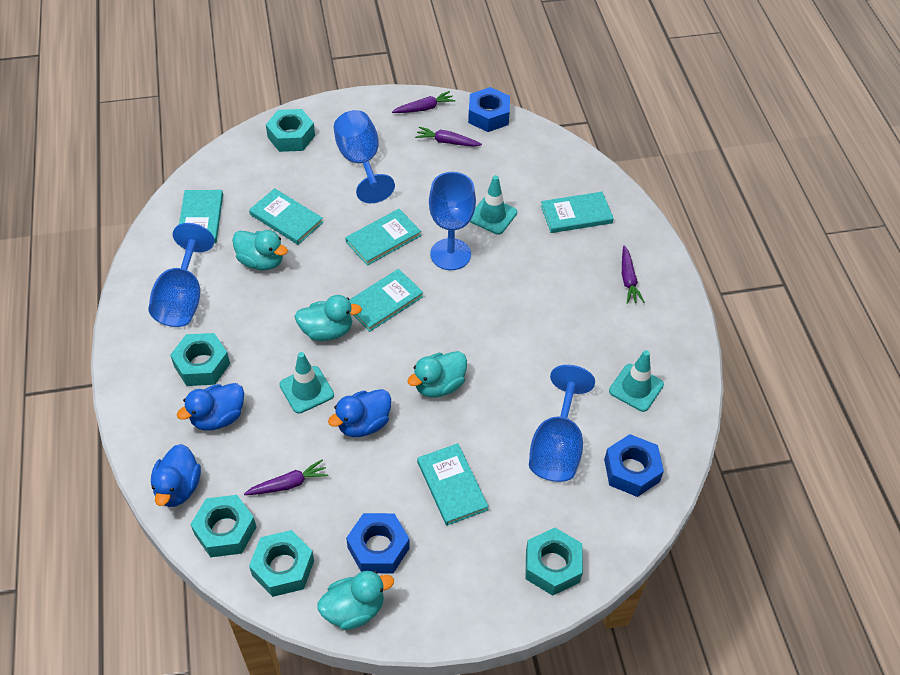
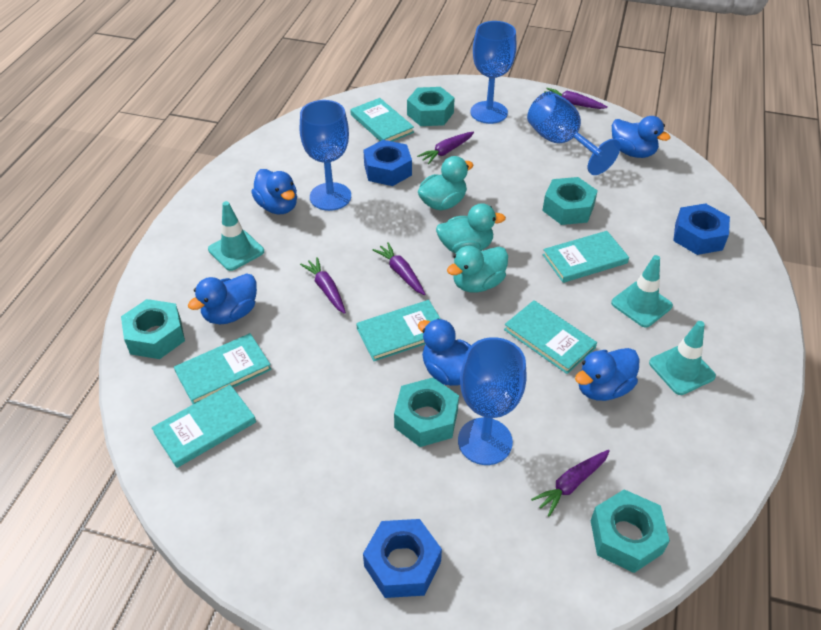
blue duck: [151,444,201,507] [177,383,244,431] [328,389,391,437] = 3 -> [188,273,257,324] [251,169,297,214] [418,319,471,386] [575,348,640,401] [612,116,670,158] = 5
purple carrot: [244,460,328,495] [392,91,455,113] [415,127,482,147] [622,246,644,304] = 4 -> [300,257,346,314] [373,242,425,295] [417,131,474,164] [531,450,610,517] [544,88,608,109] = 5
turquoise duck: [232,230,288,270] [295,295,362,341] [318,571,394,630] [407,351,467,397] = 4 -> [418,156,473,210] [436,203,506,254] [447,246,508,293] = 3

